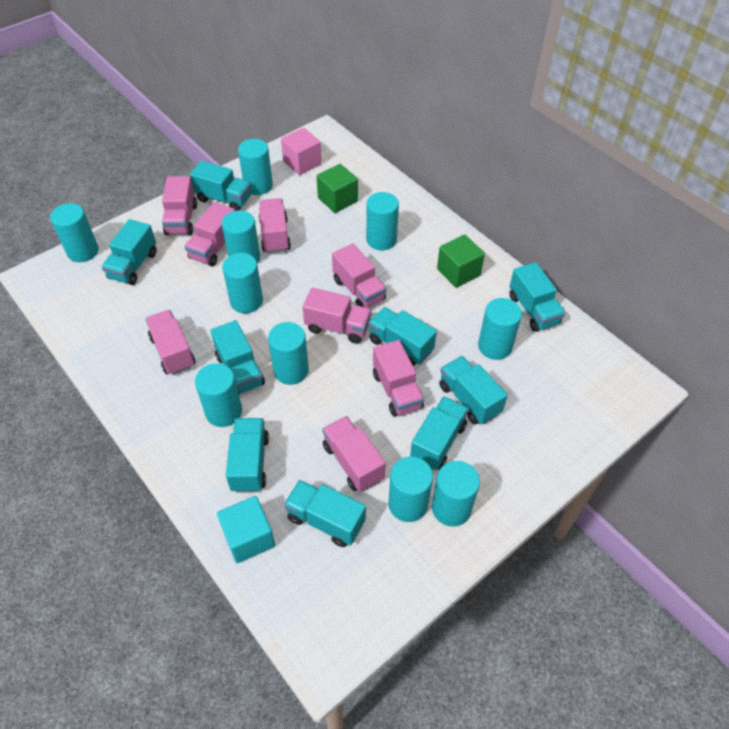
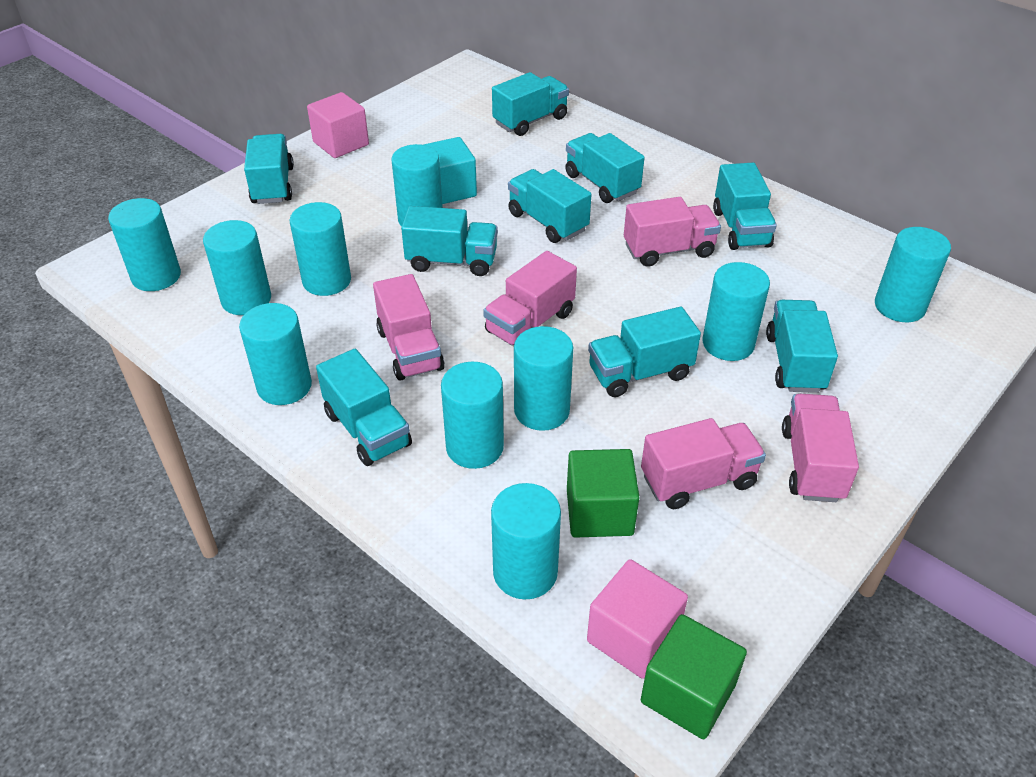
pink cube: [281,128,322,175] = 1 -> [307,92,369,158] [587,559,688,679] = 2
pink truck: [145,310,195,375] [162,176,197,235] [184,202,235,267] [259,198,291,253] [303,288,372,344] [322,416,386,492] [332,243,387,308] [373,340,424,417] = 8 -> [373,274,444,381] [483,251,577,346] [624,197,721,267] [641,418,766,509] [782,394,859,502] = 5

